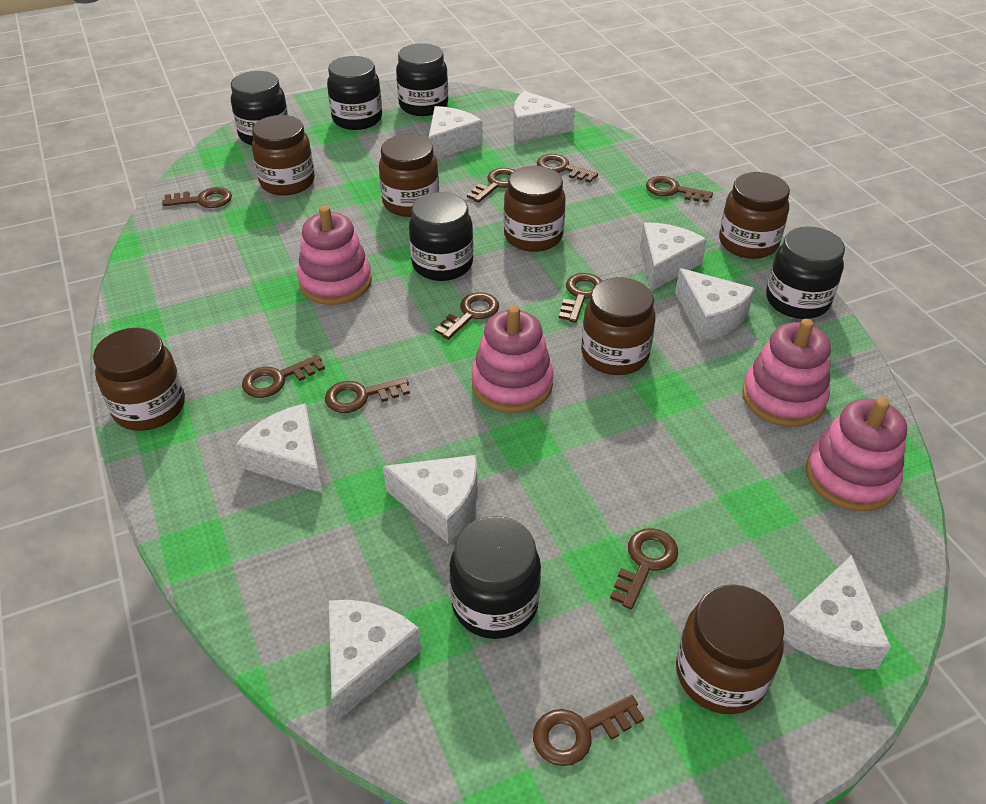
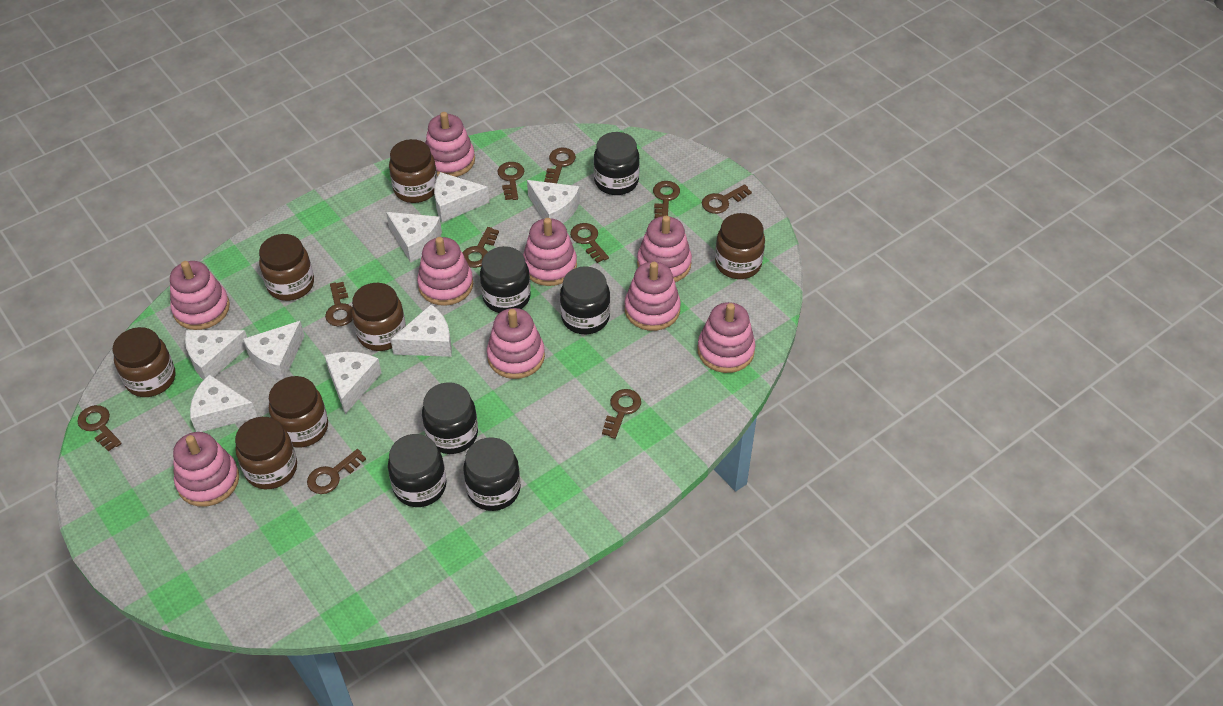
pink stacking toy: [297,206,372,305] [471,306,553,413] [742,319,831,427] [806,398,907,511] = 4 -> [170,261,230,330] [173,432,239,507] [417,237,473,306] [425,112,475,177] [487,308,545,379] [523,218,577,286] [625,261,681,331] [637,216,692,282] [697,302,756,373] = 9

